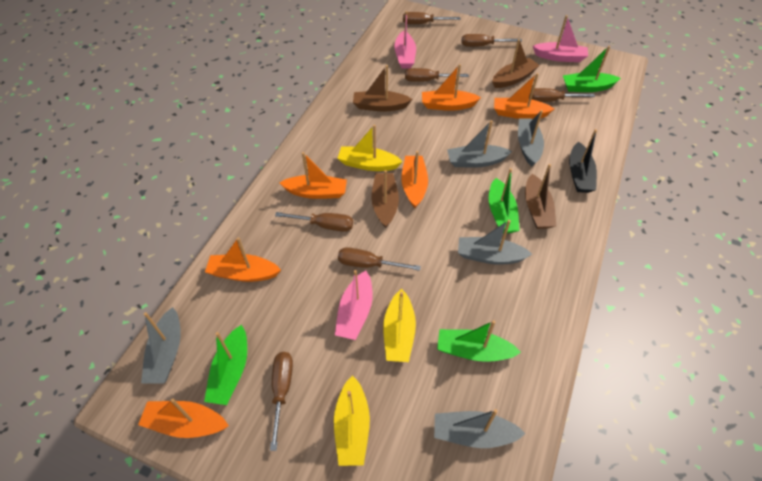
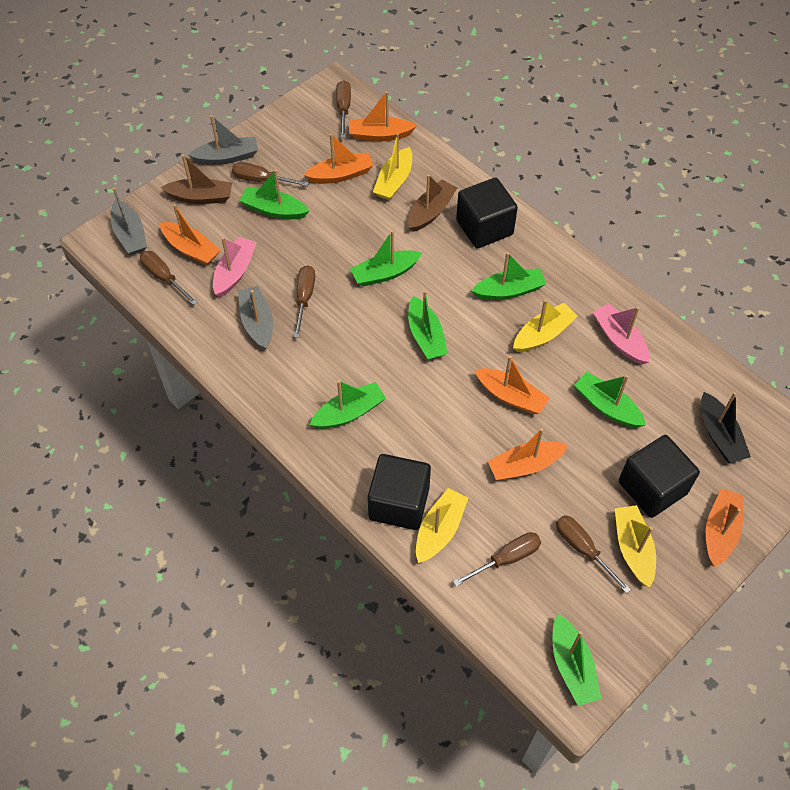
black cube: none = 0 -> [367,454,431,530] [456,178,518,248] [619,435,700,518] = 3
brown boat: [353,65,412,111] [371,170,399,228] [492,39,540,88] [525,164,556,229] = 4 -> [161,154,232,204] [408,174,457,232] = 2
brown screwdriver: [270,352,293,451] [275,212,353,232] [338,247,421,271] [403,12,460,24] [405,68,469,82] [462,34,522,47] [529,88,595,102] = 7 -> [140,251,197,305] [232,162,309,186] [294,265,315,338] [336,80,351,138] [453,532,541,586] [556,515,631,594] = 6
green boat: [204,325,247,405] [437,320,521,362] [489,168,520,233] [563,46,621,92] = 4 -> [239,170,309,219] [309,380,386,429] [350,230,422,286] [408,291,448,360] [471,252,546,300] [553,614,602,706] [574,372,646,428] = 7
grey boat: [141,307,181,384] [434,409,526,448] [447,120,512,168] [458,220,532,265] [518,110,544,167] = 5 -> [111,187,147,255] [189,115,258,165] [238,286,273,350] = 3
pink boat: [335,270,373,340] [394,11,416,69] [533,15,588,62] = 3 -> [213,237,257,297] [593,303,650,364] = 2
yellow boat: [334,375,370,466] [337,125,403,171] [383,289,416,362] = 3 -> [373,133,412,200] [416,488,468,563] [513,300,578,352] [615,505,656,588] = 4

